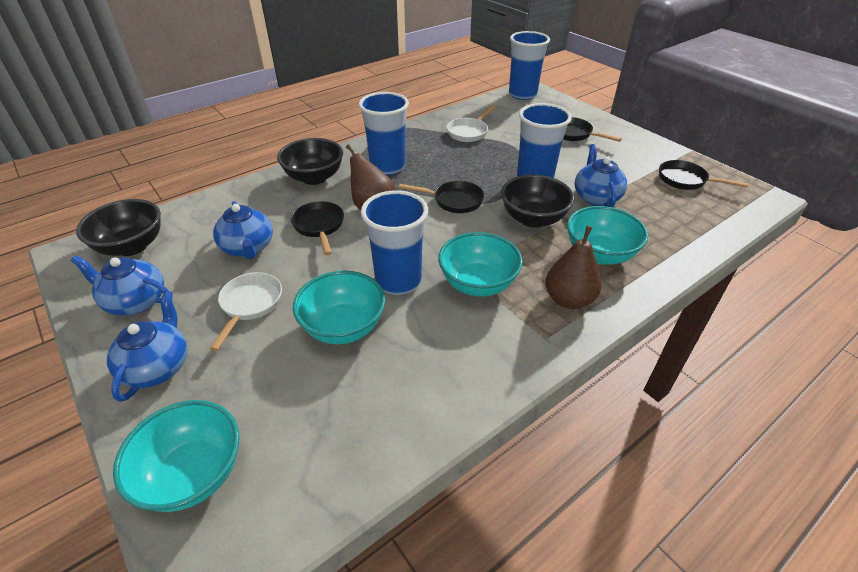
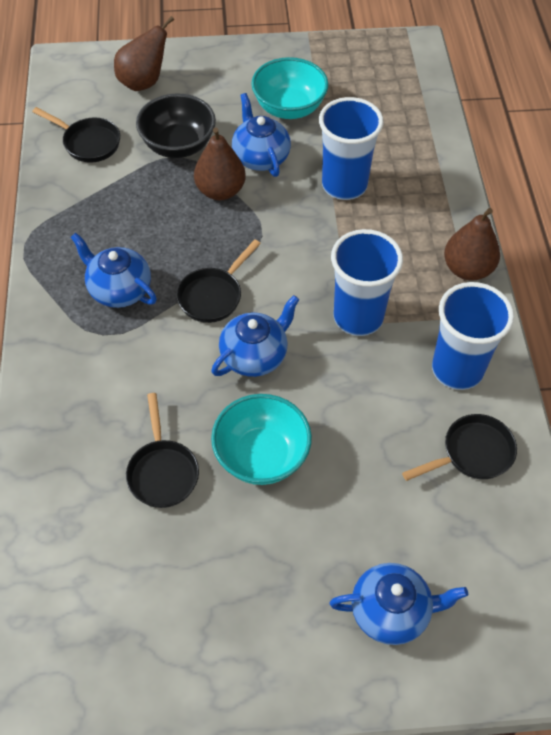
black bowl: [76,199,161,256] [277,138,343,185] [501,175,574,228] = 3 -> [136,94,216,158] = 1
blue cup: [359,92,409,175] [361,190,428,295] [509,31,550,100] [517,103,572,178] = 4 -> [319,97,384,200] [331,229,403,336] [432,282,514,390] = 3
brown pear: [346,144,395,210] [546,226,602,309] = 2 -> [114,16,174,91] [194,128,246,200] [444,208,500,281] = 3
turquoise bowl: [113,400,240,512] [293,271,385,344] [438,232,523,297] [567,206,648,264] = 4 -> [211,394,312,485] [251,57,328,119] = 2
white pan: [210,272,282,351] [447,105,496,142] = 2 -> none = 0

